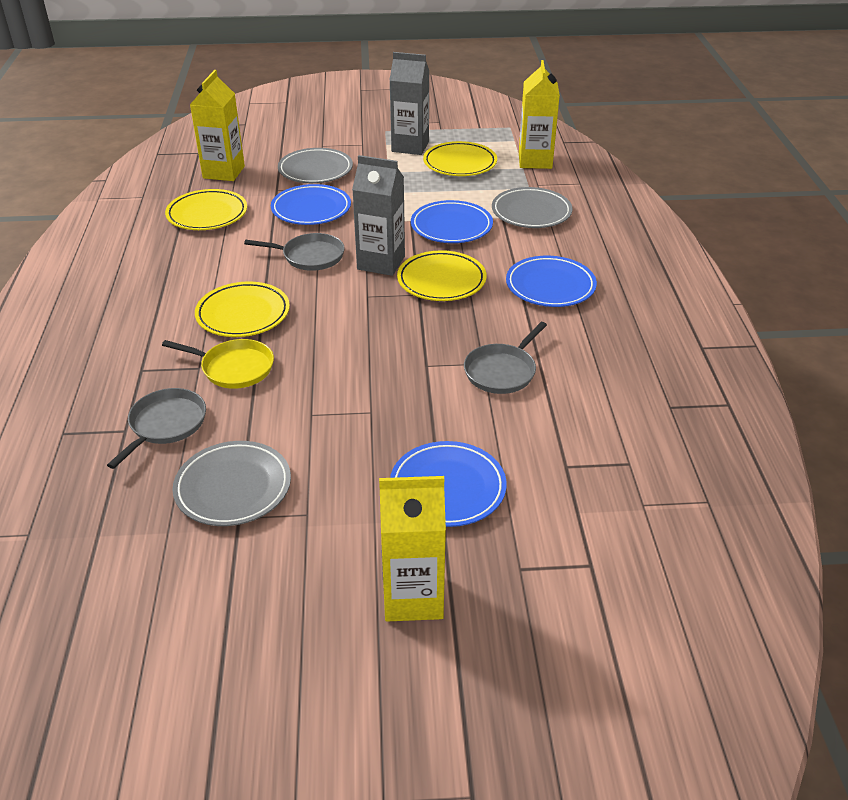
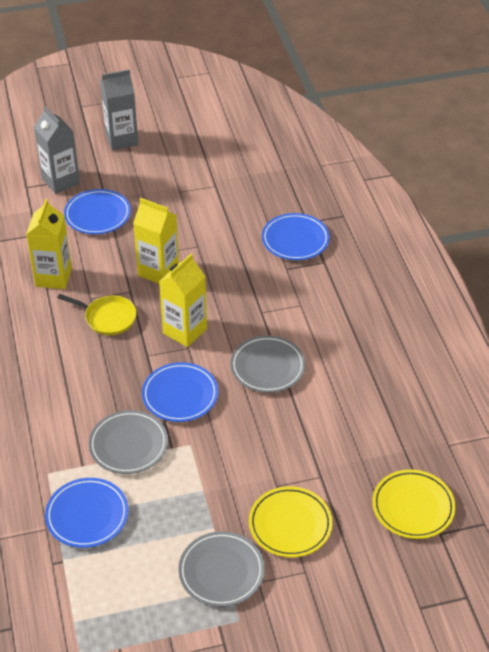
grey pan: [107,388,206,469] [244,233,345,271] [464,322,547,394] = 3 -> none = 0
yellow plate: [165,189,247,230] [195,281,290,337] [397,250,487,301] [423,141,497,176] = 4 -> [249,486,332,557] [372,469,456,539] = 2

